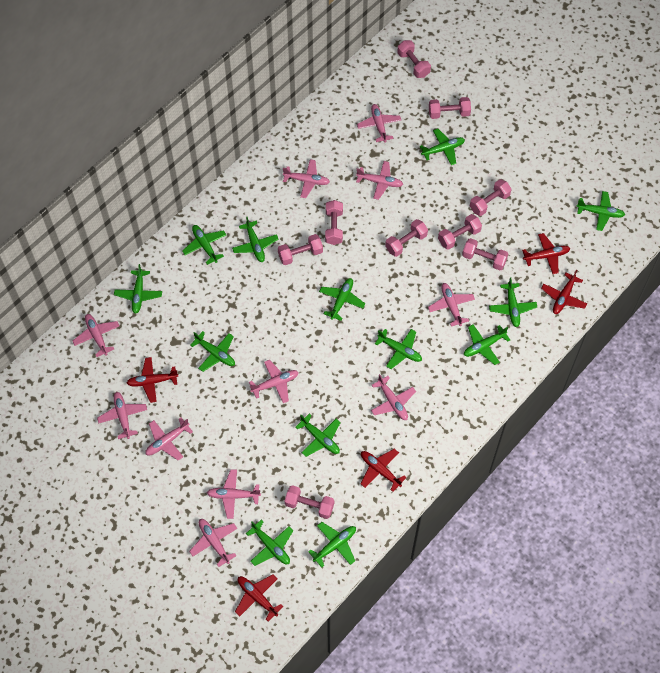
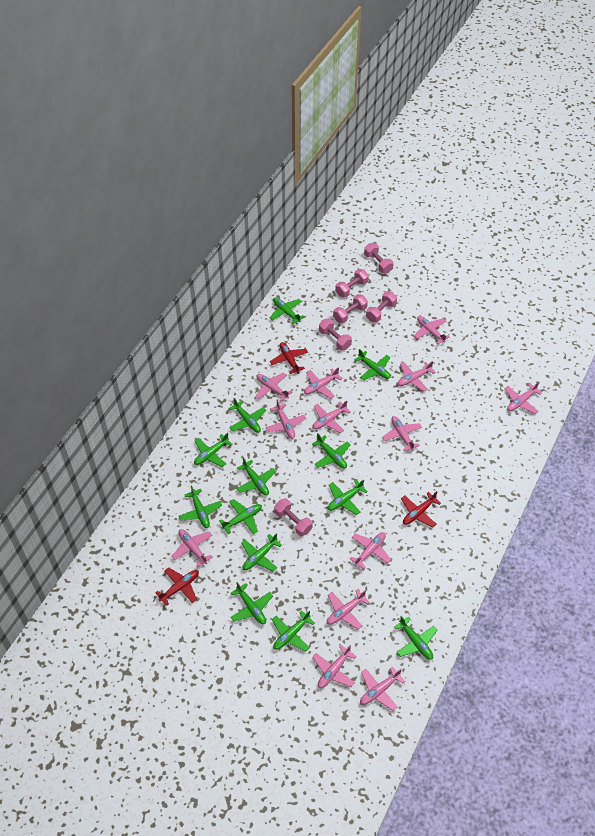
pink dumbbell: [278,234,323,265] [285,485,334,519] [325,200,343,245] [385,219,428,257] [397,40,431,78] [429,97,471,119] [438,214,482,250] [462,238,508,270] [470,179,512,216] = 9 -> [274,498,313,536] [319,318,352,350] [333,294,368,323] [335,269,369,298] [364,243,394,273] [366,291,397,322] = 6
pink plane: [73,314,119,357] [97,392,147,439] [145,418,193,461] [189,519,237,567] [207,469,261,519] [249,360,299,403] [283,159,330,198] [356,161,403,200] [357,104,401,143] [371,374,416,420] [428,283,475,326] = 11 -> [172,529,213,567] [256,373,292,402] [265,399,306,439] [304,367,342,399] [312,645,357,688] [313,400,350,433] [327,589,370,629] [350,532,391,569] [360,666,405,711] [382,416,422,452] [397,361,436,392] [414,316,450,344] [505,382,542,414] = 13
red plane: [127,357,178,403] [235,574,284,622] [360,449,407,492] [522,233,571,274] [541,270,587,314] = 5 -> [155,567,199,606] [270,342,308,374] [401,491,441,527] = 3

